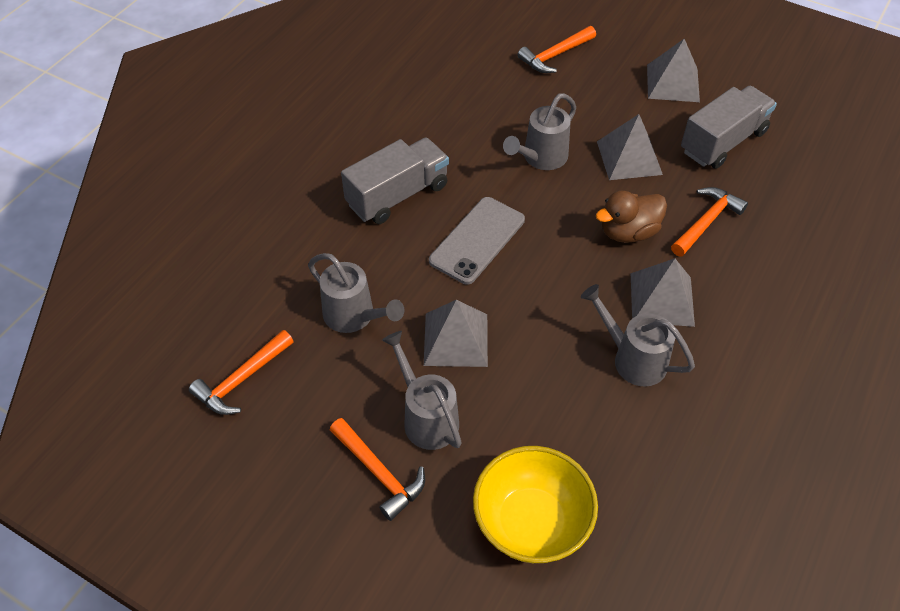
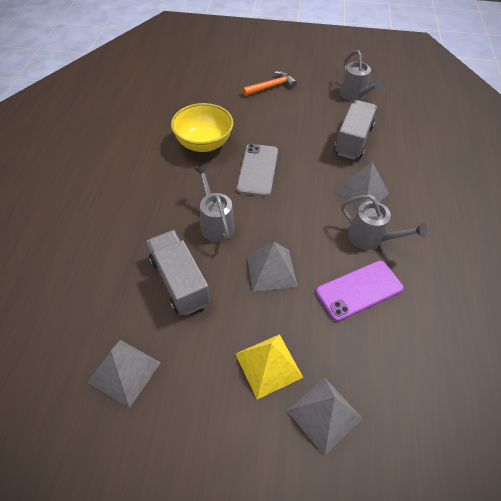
brown duck: [596,191,667,243] = 1 -> none = 0
grey watering can: [308,253,404,333] [382,331,462,450] [503,93,576,170] [581,284,695,387] = 4 -> [194,165,235,242] [340,50,385,101] [341,195,427,250] = 3
orange hammer: [189,330,294,415] [330,418,425,521] [517,26,596,73] [671,187,748,256] = 4 -> [242,71,297,96] = 1
purple phone: none = 0 -> [316,260,404,321] = 1
yellow pyramid: none = 0 -> [236,334,303,399] = 1

